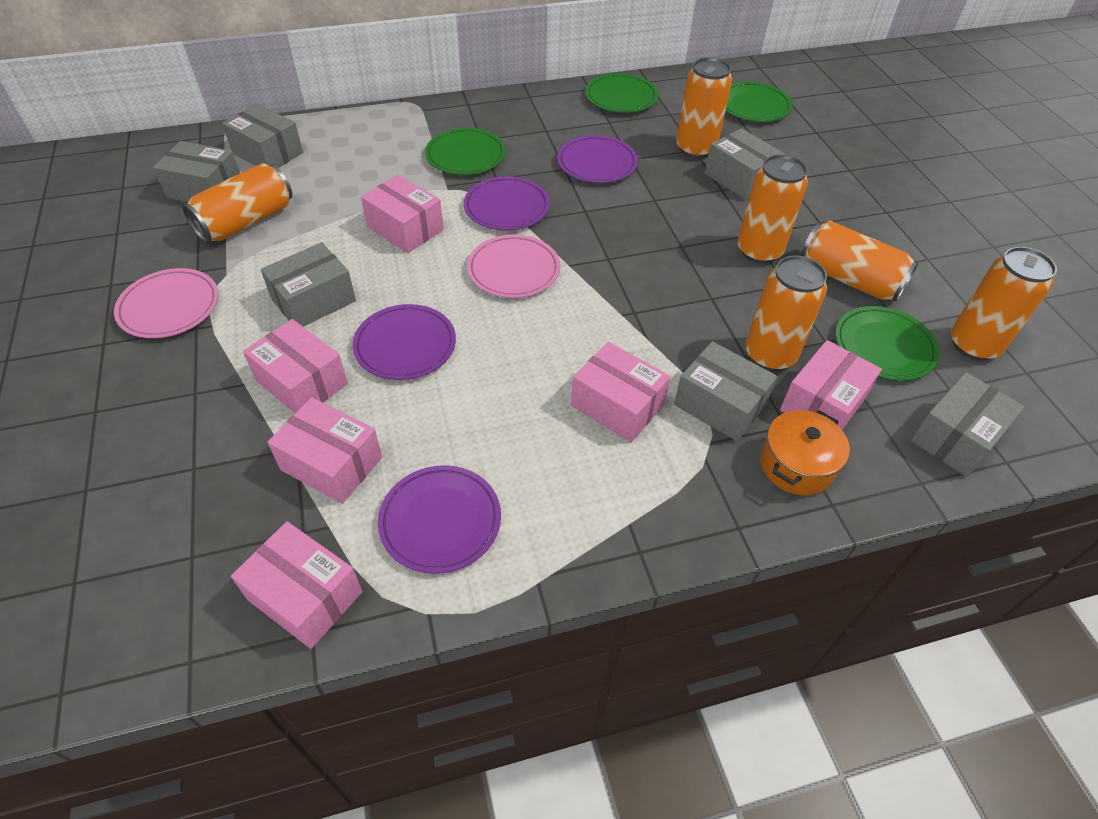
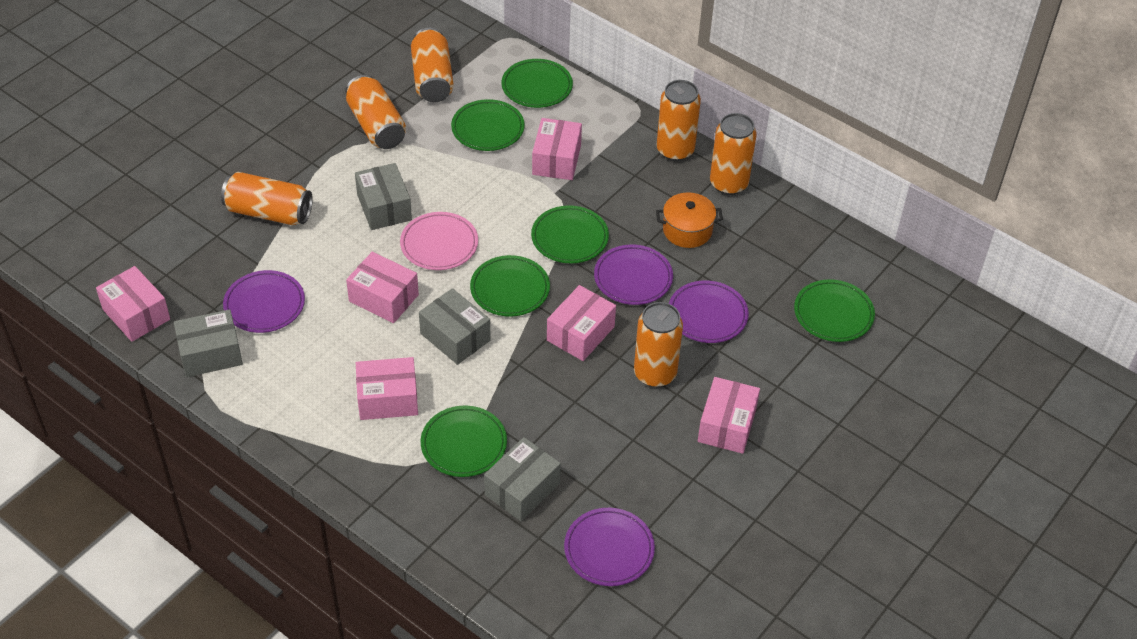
green plate: [425,128,506,175] [585,73,658,113] [726,82,792,122] [835,306,940,381] = 4 -> [421,406,507,477] [451,99,525,151] [470,255,550,317] [502,59,573,108] [531,205,609,263] [794,279,875,342] = 6
grey box: [153,141,240,202] [222,104,303,168] [261,242,356,327] [674,341,778,441] [705,128,784,200] [911,372,1025,477] = 6 -> [174,309,243,377] [355,163,412,230] [419,288,491,365] [484,437,561,521] = 4
pink plate: [114,268,219,338] [467,235,560,298] = 2 -> [400,212,478,270] = 1

